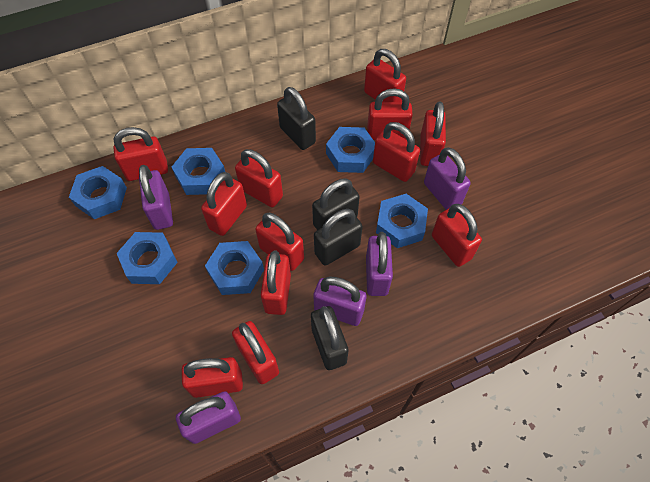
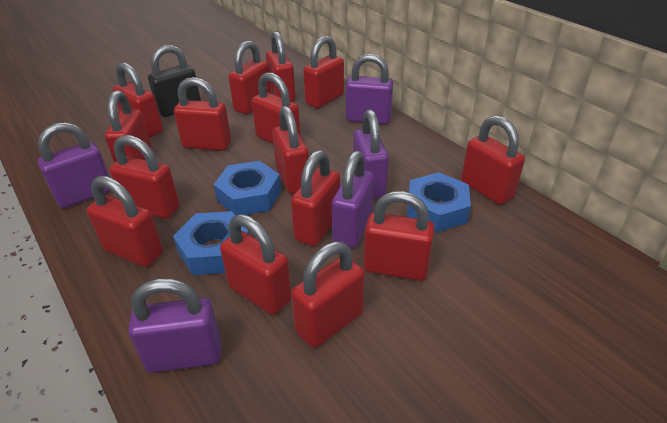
black padlock: [277,87,316,150] [311,306,348,370] [312,178,360,230] [314,209,363,266] = 4 -> [148,45,201,117] = 1
blue nut: [69,166,127,219] [117,232,178,284] [172,148,225,195] [205,241,264,295] [326,127,375,173] [376,194,428,248] = 6 -> [173,211,249,275] [214,161,281,215] [407,172,471,232] = 3
red padlock: [114,127,168,181] [182,357,243,398] [201,172,247,236] [232,321,279,384] [235,149,283,207] [255,213,304,271] [261,250,291,315] [364,49,406,102] [367,88,413,140] [373,122,420,182] [420,102,446,166] [432,204,482,267] = 12 -> [87,176,163,267] [105,90,151,163] [109,135,179,219] [112,62,163,138] [174,77,231,151] [220,214,292,315] [228,41,272,114] [252,72,301,144] [266,31,296,102] [272,106,309,194] [291,150,340,246] [291,241,365,348] [303,36,344,108] [364,191,434,281] [461,115,525,205] = 15

